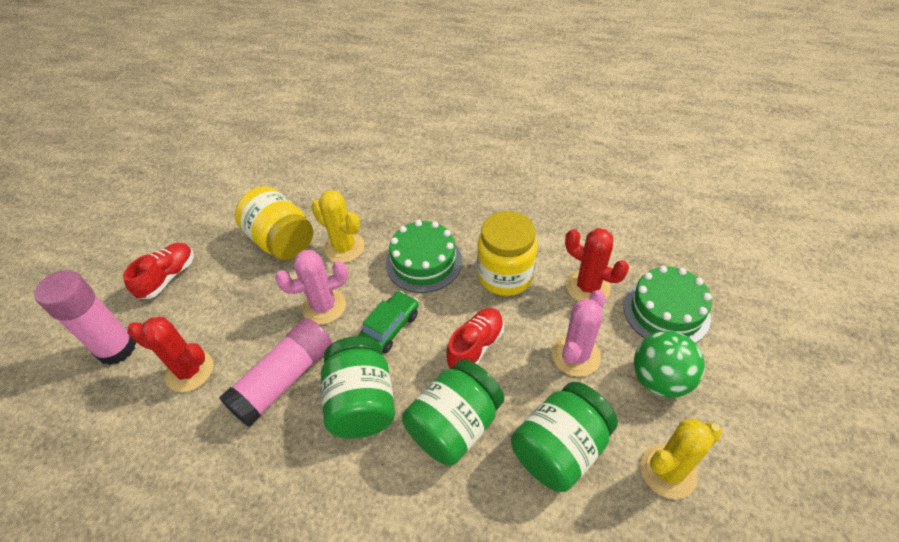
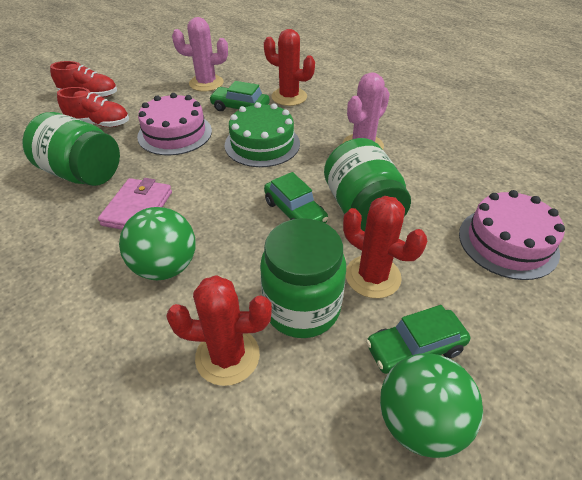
green ball: [634,331,705,398] = 1 -> [119,207,196,280] [380,353,483,458] = 2
green cake: [386,220,462,293] [623,266,712,343] = 2 -> [225,102,300,167] = 1
green car: [358,291,419,353] = 1 -> [209,81,270,111] [264,172,328,223] [366,305,470,374] = 3
pink cake: none = 0 -> [137,93,212,156] [459,190,565,280] = 2
pink glue stick: [34,270,136,365] [219,318,332,427] = 2 -> none = 0
pink wallet: none = 0 -> [98,178,172,230] = 1
red cactus: [128,317,213,392] [565,228,629,302] = 2 -> [166,275,272,386] [264,29,315,106] [343,196,427,298] = 3
yellow cactus: [311,190,365,263] [640,419,722,499] = 2 -> none = 0
yellow jar: [235,186,313,260] [477,211,538,296] = 2 -> none = 0

